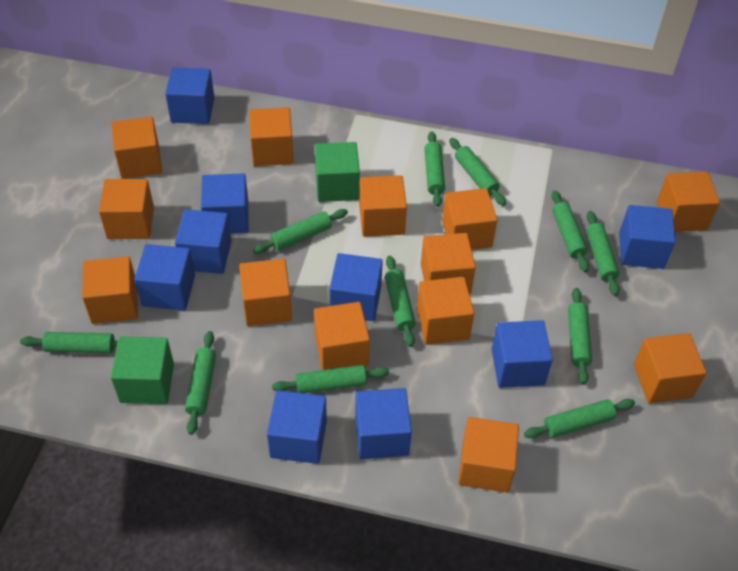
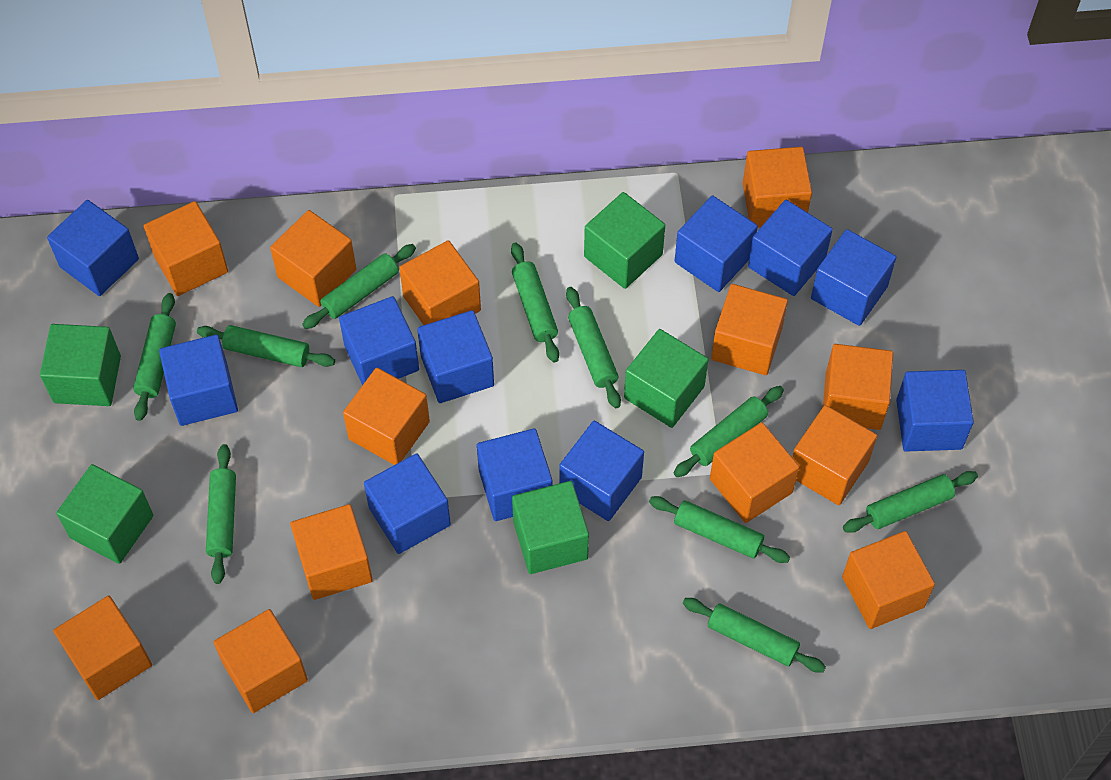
blue cube: [134,244,195,310] [165,67,214,124] [175,209,231,274] [201,173,249,234] [267,390,327,464] [329,253,383,321] [355,388,412,459] [492,320,553,388] [619,205,675,269] = 9 -> [47,200,139,296] [159,335,238,426] [339,296,419,385] [364,453,451,554] [417,310,494,403] [477,428,552,521] [559,421,644,521] [675,195,758,292] [748,200,833,296] [811,229,896,326] [896,370,974,452] = 11
green cube: [111,337,174,404] [315,142,360,202] = 2 -> [40,324,121,406] [56,464,153,564] [512,481,589,574] [584,192,665,289] [624,329,708,428] = 5
green rolling pin: [20,332,118,353] [185,331,216,435] [253,209,348,254] [272,365,389,393] [385,256,416,347] [424,131,445,207] [449,138,506,206] [524,399,635,438] [551,190,589,272] [568,288,592,384] [586,211,619,296] = 11 -> [133,293,176,421] [197,325,335,367] [206,444,236,584] [302,244,416,329] [511,242,559,363] [566,287,621,408] [649,496,790,563] [674,386,784,477] [683,598,826,673] [843,471,978,533] = 10

